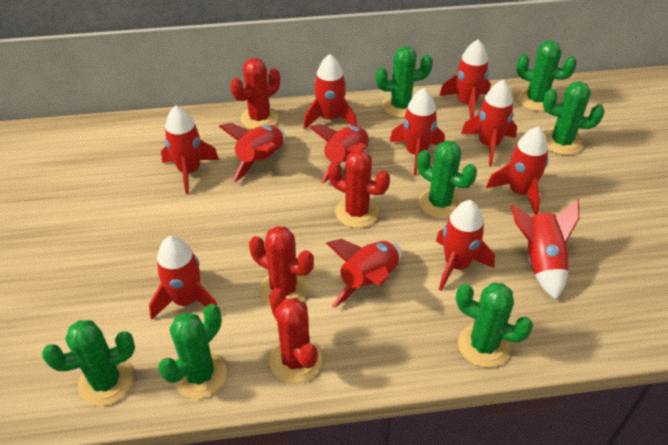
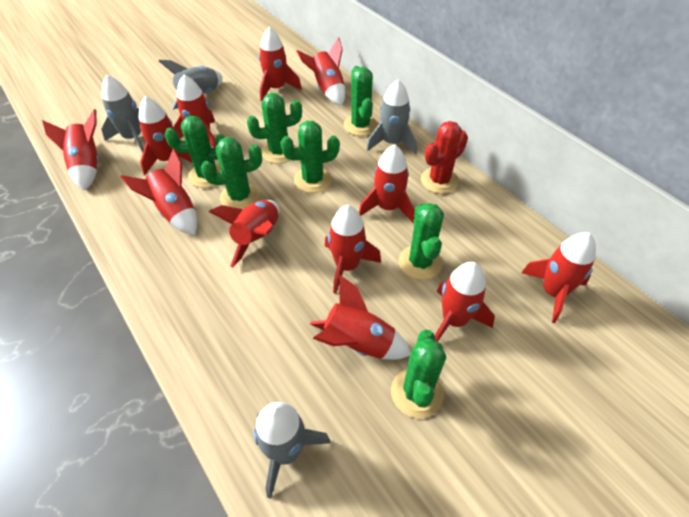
grey rocket: none = 0 -> [101,75,144,153] [159,60,223,110] [254,402,331,499] [366,80,417,155] = 4
red cactus: [230,58,280,129] [249,226,314,306] [269,288,322,383] [328,150,390,228] = 4 -> [421,121,468,194] = 1

